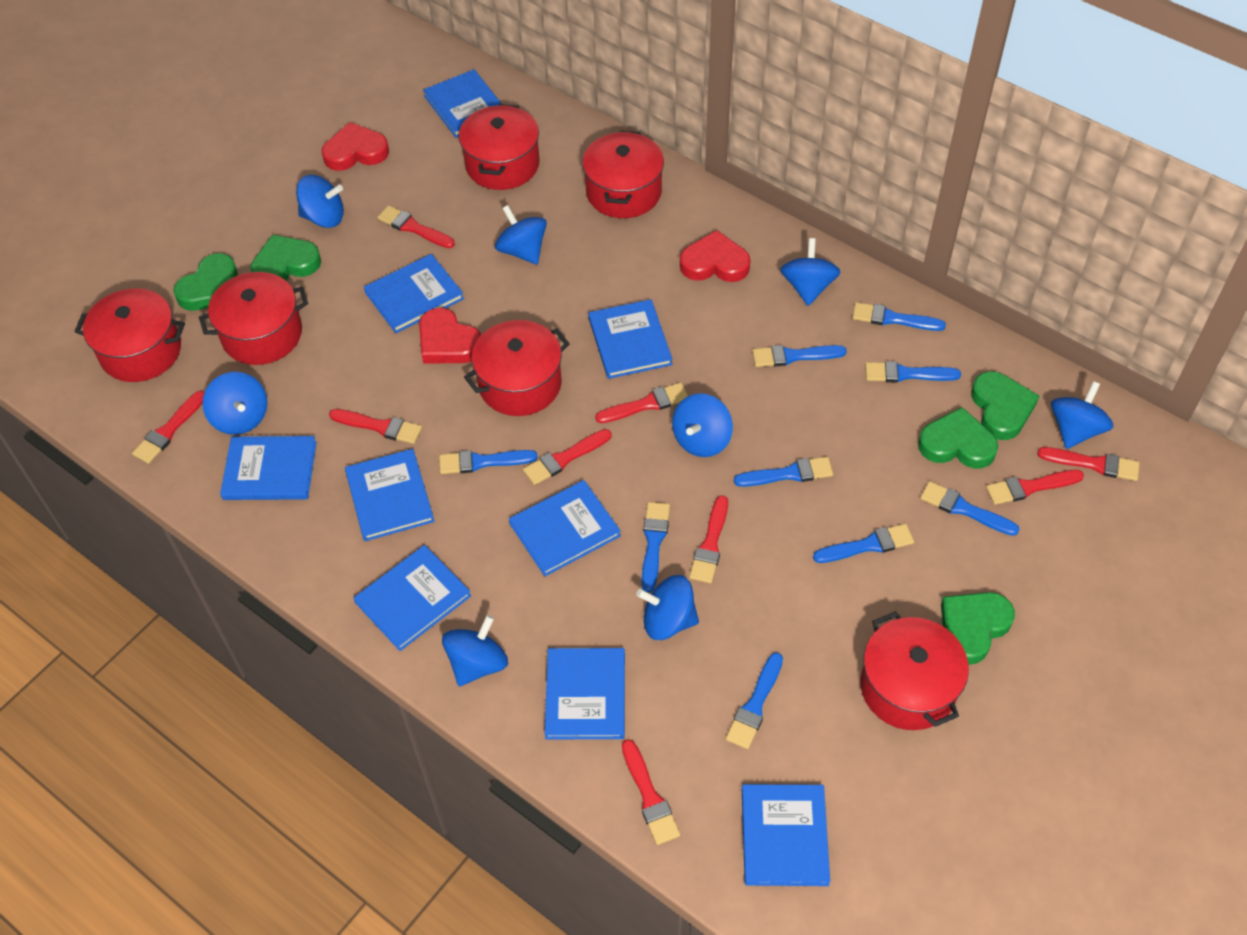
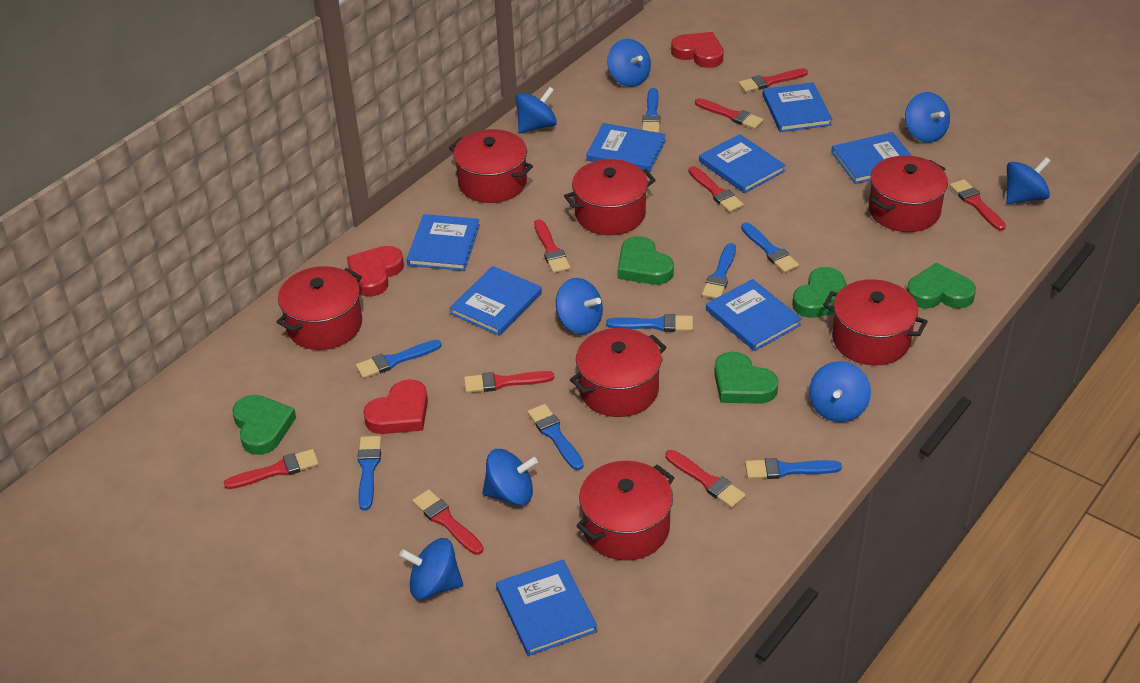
blue book: [220,436,317,500] [345,449,434,541] [354,545,471,651] [364,254,464,333] [423,69,502,138] [509,480,621,576] [545,648,625,739] [588,299,672,379] [742,784,830,886] = 9 -> [407,214,480,271] [450,266,542,336] [496,560,597,656] [586,123,666,172] [699,134,786,193] [706,279,802,351] [762,82,832,132] [831,132,912,184] = 8
blue brush: [439,450,538,474] [642,502,670,592] [726,652,783,749] [734,457,833,487] [752,345,847,367] [813,524,914,563] [852,302,946,331] [865,361,961,383] [920,481,1020,536] = 9 -> [356,340,442,379] [357,436,382,511] [527,404,584,470] [606,314,693,332] [642,88,661,133] [702,243,736,299] [741,222,799,273] [745,458,842,479] = 8
red pot: [75,289,185,382] [199,272,308,365] [459,104,540,190] [464,320,570,416] [582,131,664,218] [861,611,969,730] = 6 -> [277,266,362,350] [449,129,533,203] [564,159,656,235] [570,328,667,417] [576,461,675,561] [823,279,928,365] [869,155,948,232] = 7

